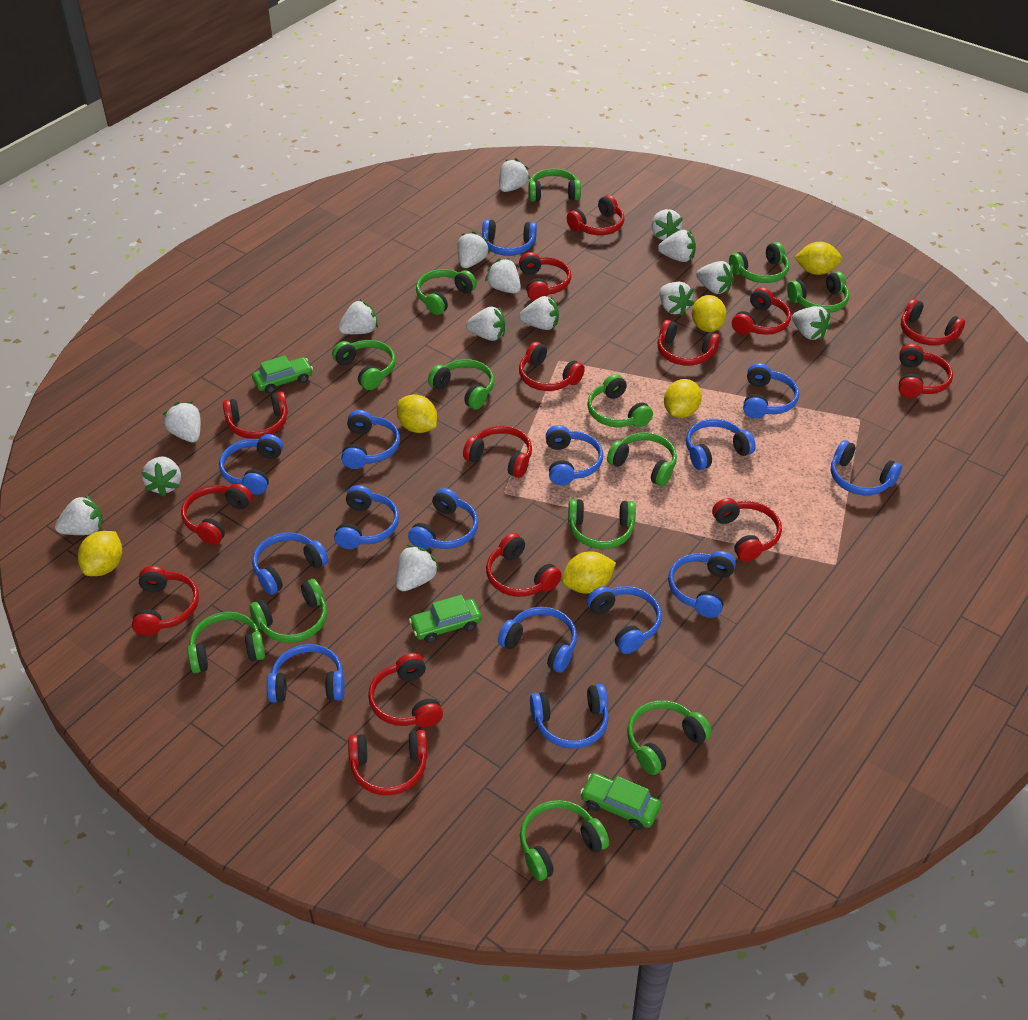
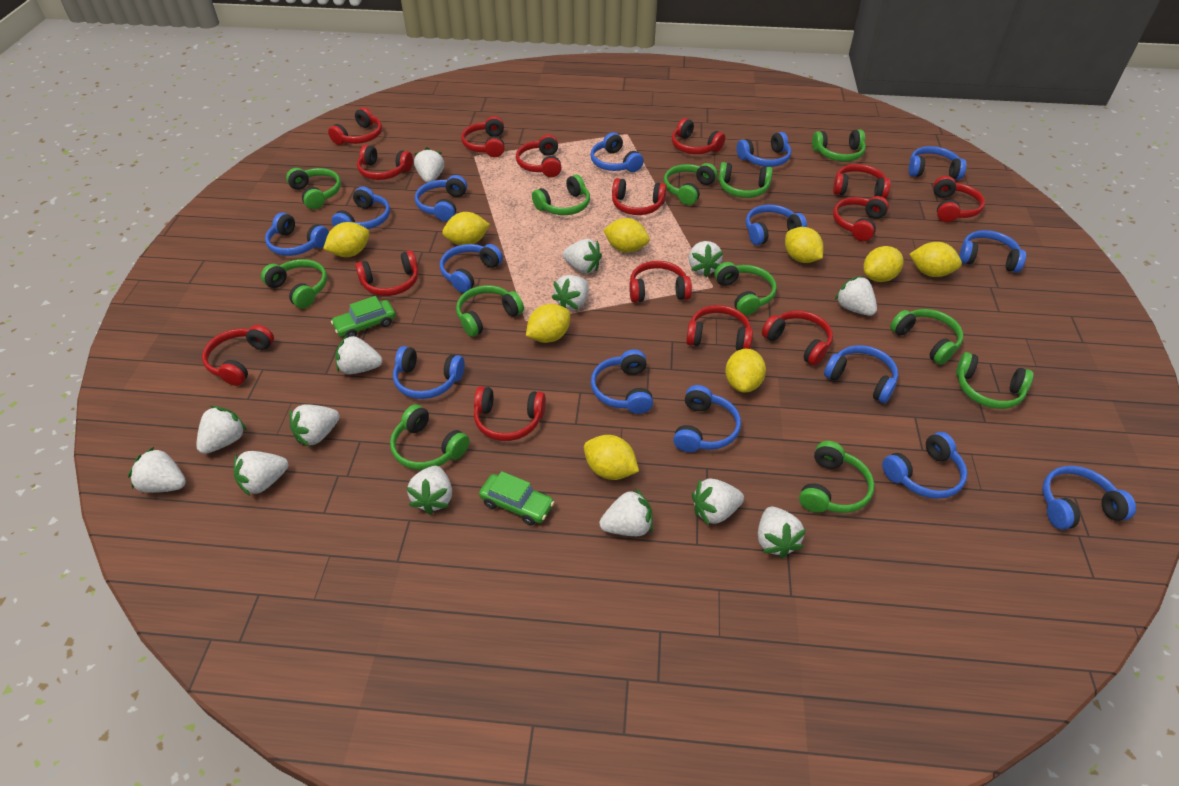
green car: [252,355,313,394] [409,595,482,643] [580,773,661,830] = 3 -> [331,296,396,337] [479,471,554,525] = 2
green headphones: [187,612,265,673] [249,579,327,643] [332,340,396,390] [416,269,477,315] [428,359,494,410] [520,800,609,881] [529,169,581,202] [568,499,636,549] [587,374,653,427] [607,432,677,486] [627,700,712,775] [729,242,789,283] [787,271,849,313] = 13 -> [261,259,327,308] [286,168,341,209] [390,404,470,470] [456,285,524,337] [532,174,590,215] [664,163,718,205] [714,262,777,316] [718,162,773,198] [799,441,874,513] [812,130,866,162] [890,309,963,365] [956,352,1033,409] = 12
white strawberry: [55,495,103,535] [141,457,181,497] [162,401,201,442] [338,300,378,334] [396,545,440,591] [457,231,489,268] [466,307,505,341] [485,258,521,294] [499,158,530,192] [519,296,559,330] [651,209,683,240] [658,230,696,262] [660,282,694,316] [696,261,734,294] [792,306,831,340] = 15 -> [128,446,186,493] [196,406,247,454] [234,451,288,496] [289,404,340,447] [335,335,382,374] [406,466,452,515] [414,147,444,183] [552,275,588,310] [562,239,602,273] [599,488,653,536] [689,241,723,277] [692,478,744,526] [758,507,806,559] [835,276,877,316] = 14
yellow lemon: [78,531,122,576] [397,394,437,433] [562,551,616,594] [664,379,702,418] [692,295,726,332] [794,242,842,275] = 6 -> [323,222,369,257] [442,212,490,245] [526,304,570,343] [584,435,639,480] [603,218,650,253] [725,349,766,393] [785,227,823,263] [863,246,904,282] [909,242,962,277] = 9

